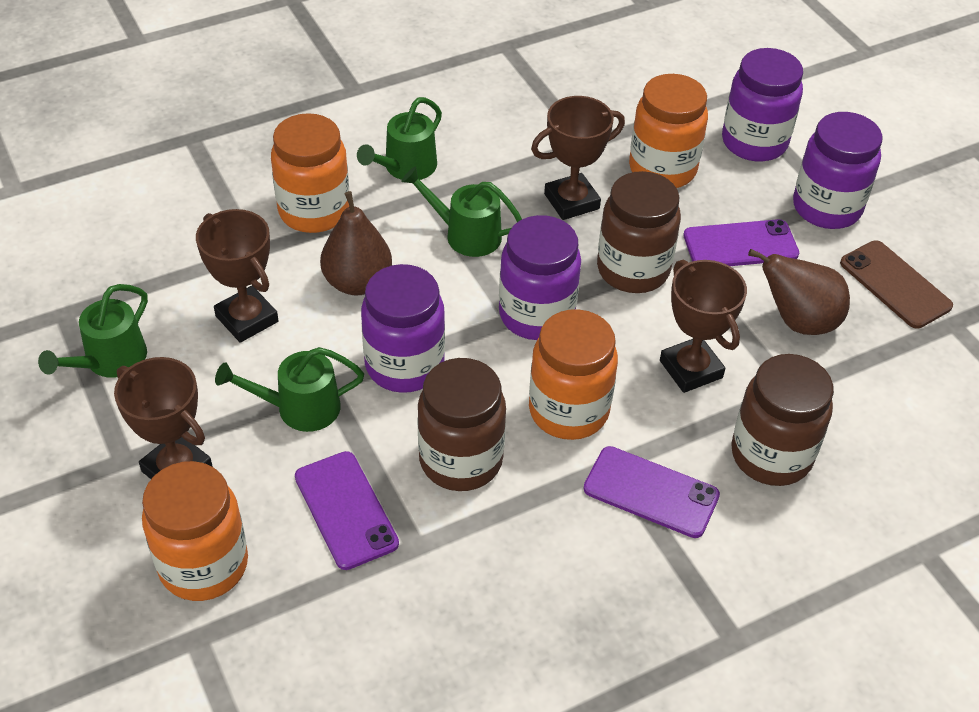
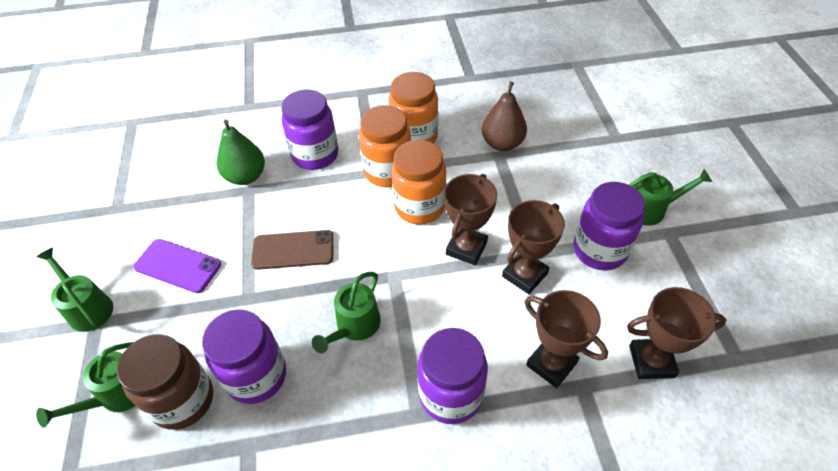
brown jar: [417,358,506,491] [597,171,681,293] [731,354,834,486] = 3 -> [117,334,213,430] = 1
brown pear: [320,191,392,295] [748,249,850,335] = 2 -> [482,82,527,151] = 1
green pear: none = 0 -> [217,119,265,185] = 1
orange jar: [142,461,248,601] [271,113,349,233] [529,309,618,440] [629,74,708,188] = 4 -> [359,105,411,187] [389,72,438,143] [391,140,447,225] = 3
purple phone: [295,451,399,570] [583,446,720,538] [683,219,799,266] = 3 -> [134,239,221,293] = 1

